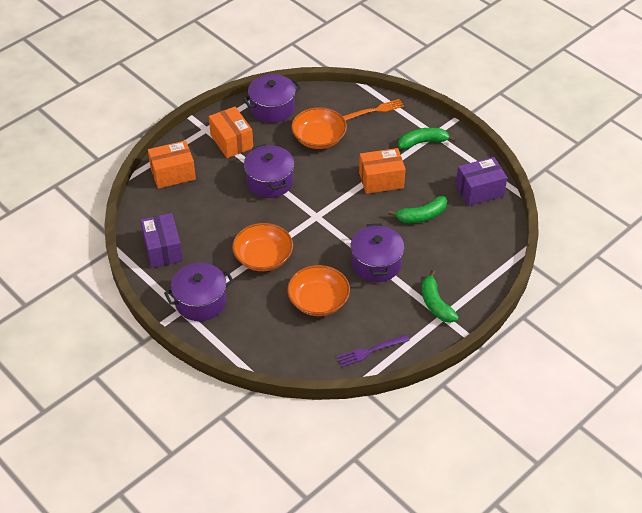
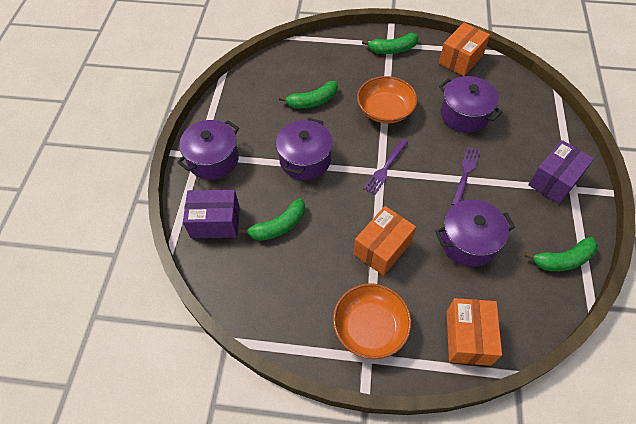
green banana: [389,196,447,223] [398,128,456,149] [422,270,459,323] = 3 -> [239,198,305,241] [279,81,338,109] [362,33,419,54] [524,237,598,271] = 4
orange bowl: [232,223,293,271] [287,265,350,316] [291,107,347,149] = 3 -> [333,283,412,359] [357,76,418,123] = 2
orange fork: [343,99,404,121] = 1 -> none = 0
purple fork: [337,335,410,367] = 1 -> [363,139,408,195] [451,147,480,205] = 2

